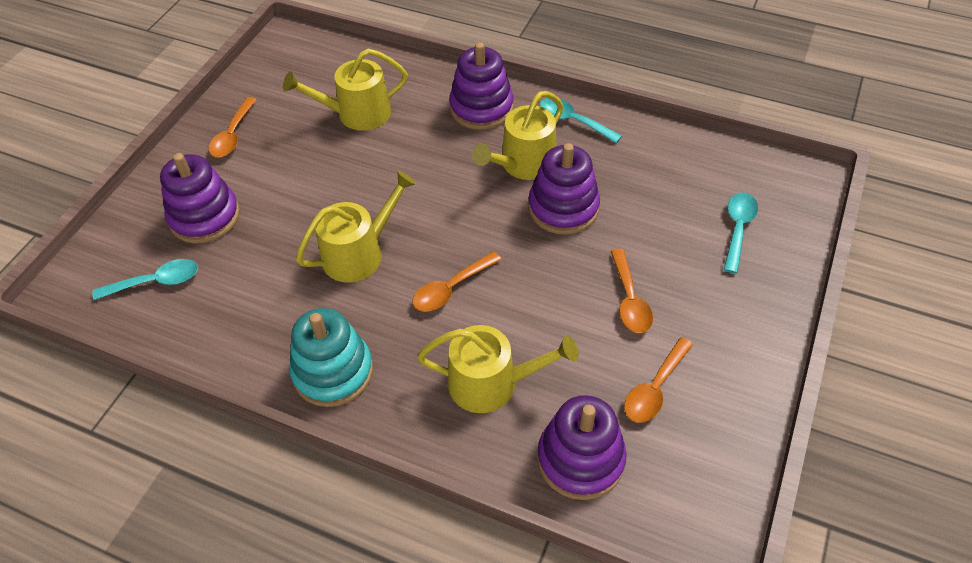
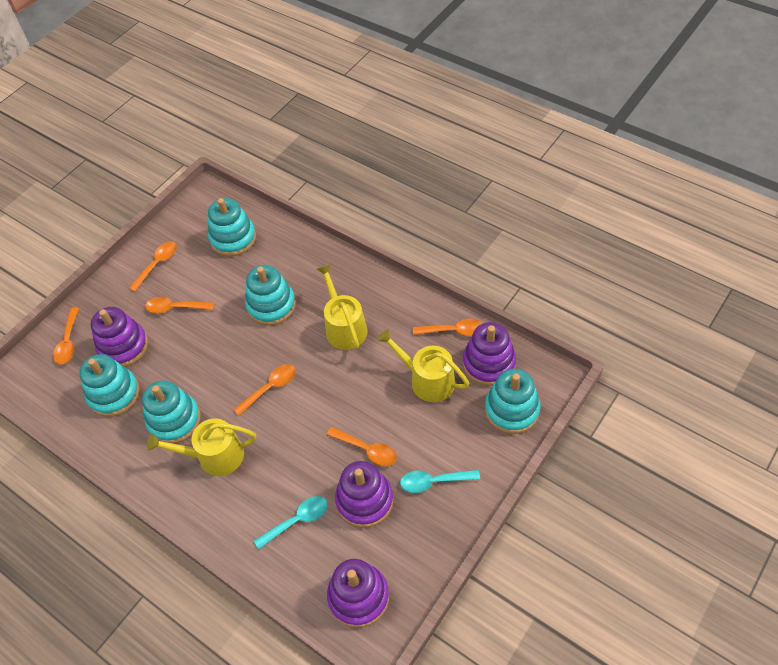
orange spoon: [208,97,257,157] [412,251,502,312] [610,249,653,333] [624,337,693,422] = 4 -> [53,307,79,365] [129,241,177,292] [145,297,214,314] [233,364,296,416] [327,427,397,466] [413,318,483,336] = 6
turquoise spoon: [92,259,198,300] [540,98,622,143] [724,192,758,273] = 3 -> [254,496,328,549] [400,470,480,493] = 2
turquoise stacking toy: [289,308,373,407] = 1 -> [79,354,140,417] [142,380,201,444] [208,198,256,257] [245,265,296,326] [485,369,541,434] = 5
yellow watering can: [283,49,408,130] [296,170,416,283] [417,325,579,413] [472,91,563,180] = 4 -> [147,418,256,476] [317,264,368,350] [377,329,469,402] = 3

